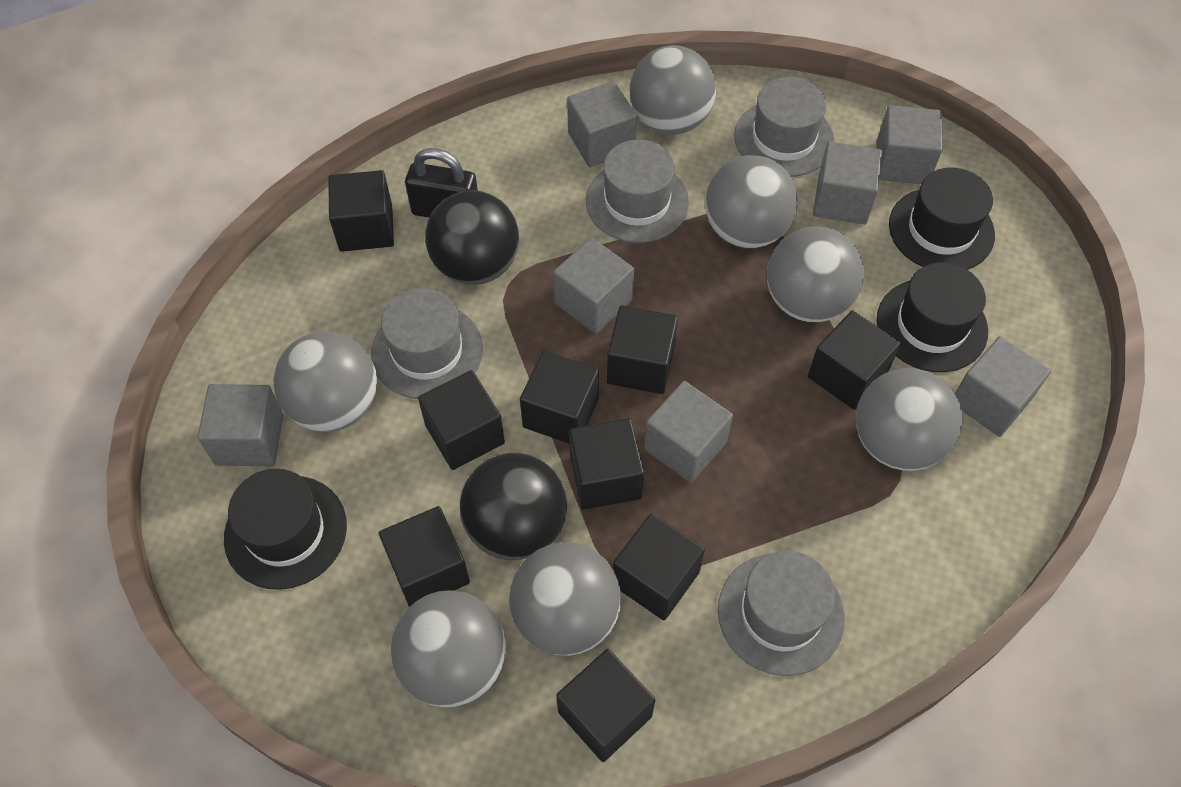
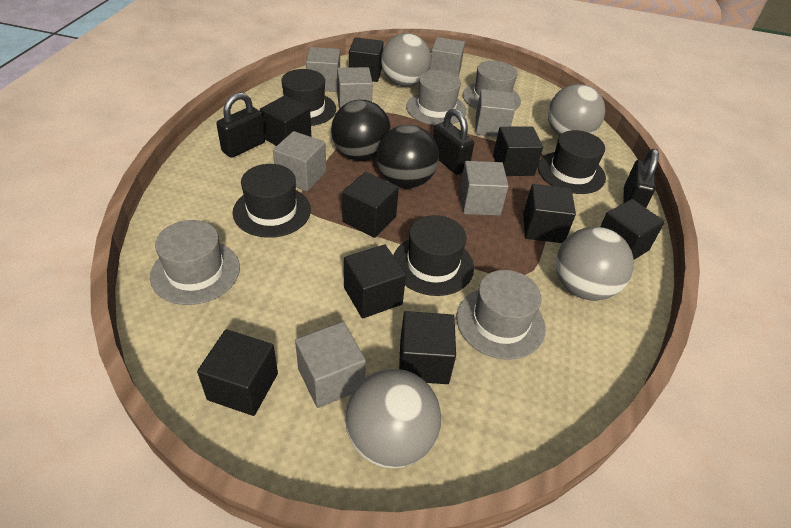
black hat: [224,469,347,590] [877,263,988,372] [889,168,995,270] = 3 -> [232,164,311,238] [281,69,336,126] [393,215,474,296] [538,130,606,194] = 4
black padlock: [405,148,478,218] = 1 -> [216,92,265,158] [433,109,474,175] [623,149,659,208] = 3
grey ball: [274,331,377,432] [391,590,506,707] [509,542,621,656] [630,45,716,135] [705,155,798,248] [767,226,864,322] [856,368,962,471] = 7 -> [345,369,441,468] [381,33,431,86] [548,84,605,136] [556,227,634,301] = 4

